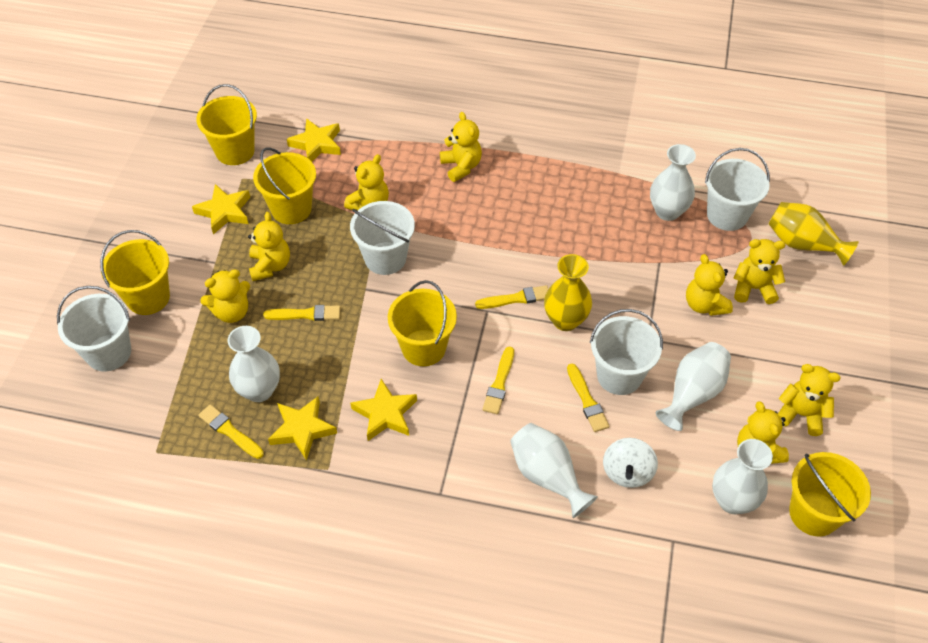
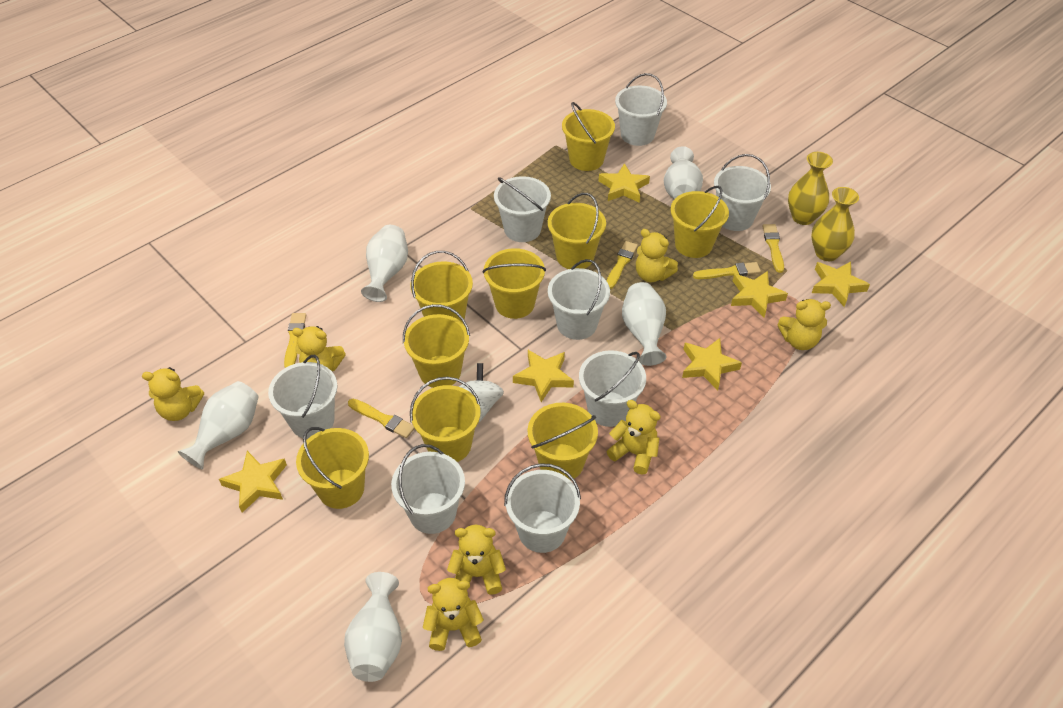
white bucket: [57,286,131,372] [350,201,415,275] [590,309,663,395] [705,148,770,231] = 4 -> [268,355,337,439] [391,444,465,534] [494,176,551,242] [504,463,581,553] [548,259,610,340] [579,350,646,427] [615,73,667,146] [714,154,771,231] = 8
yellow bucket: [100,230,170,315] [196,84,257,165] [253,147,316,224] [388,280,457,366] [789,452,871,537] = 5 -> [296,427,369,509] [403,304,470,388] [410,251,473,323] [410,377,480,462] [482,248,546,319] [528,403,598,480] [548,193,606,269] [562,102,615,171] [671,186,729,258] = 9
yellow star: [192,184,250,234] [268,396,337,461] [287,118,341,161] [350,379,417,441] = 4 -> [219,451,287,513] [513,350,574,402] [599,163,650,203] [682,338,742,390] [731,271,788,318] [812,261,870,307] = 6
yellow teddy bear: [200,269,250,323] [248,212,290,281] [344,154,389,210] [440,112,482,182] [686,254,733,316] [733,239,785,304] [737,401,789,464] [778,364,841,436] = 8 -> [142,367,204,421] [292,326,346,371] [423,578,484,651] [447,525,506,595] [607,400,661,475] [636,229,678,282] [777,299,831,350] = 7

